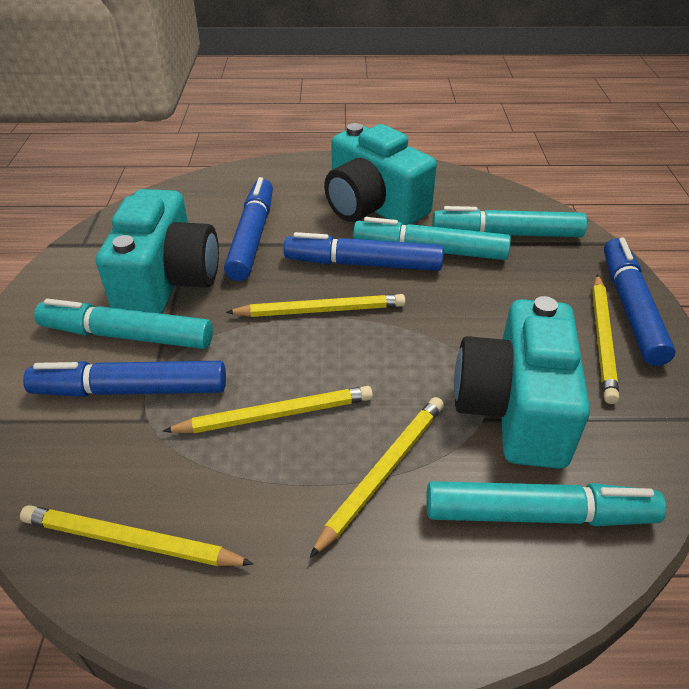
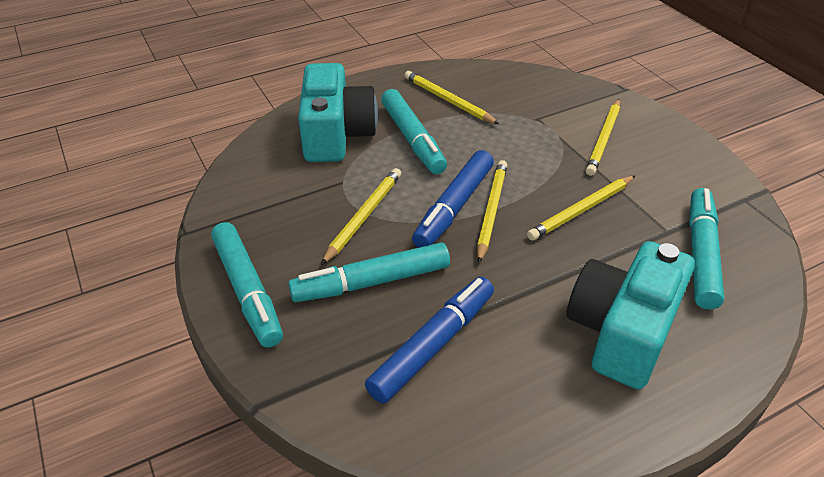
blue marker: [23,361,226,397] [224,177,273,281] [283,232,444,271] [604,238,676,366] = 4 -> [365,277,494,404] [412,150,494,248] = 2
turquoise camera: [96,189,219,314] [324,123,437,225] [454,296,590,469] = 3 -> [298,63,378,162] [567,241,695,389] = 2

